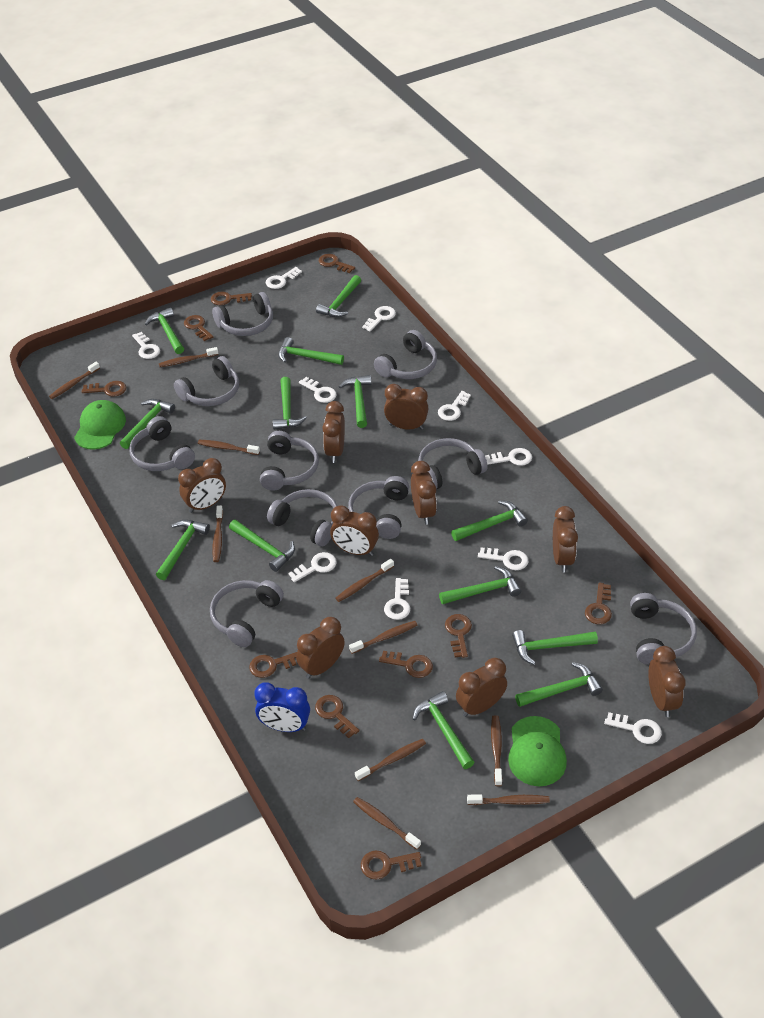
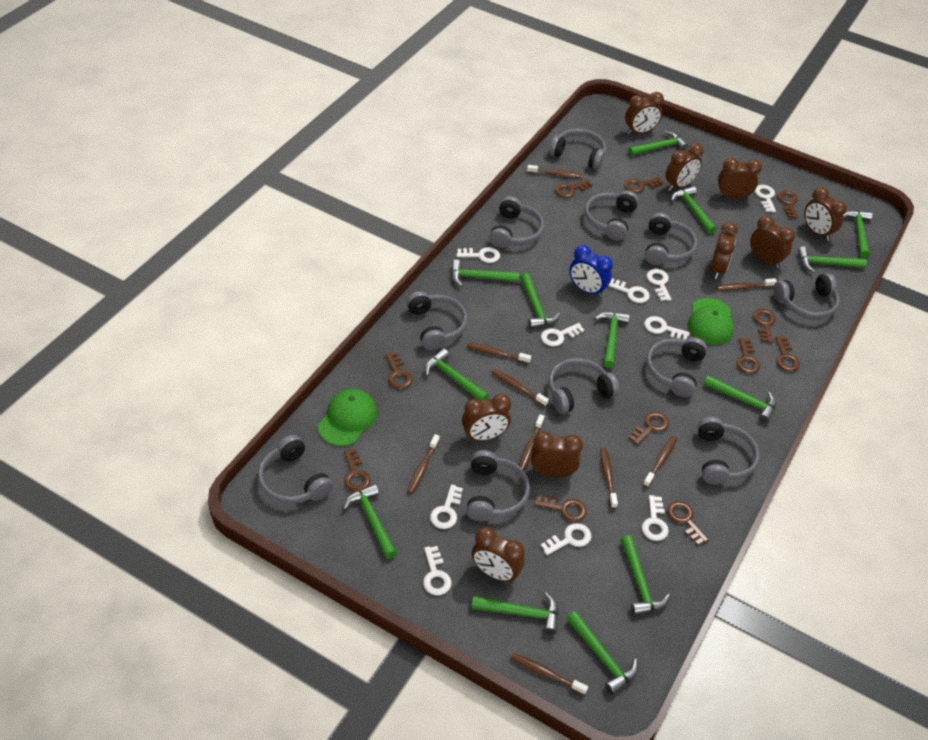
brown key: [82,381,126,397] [184,315,213,341] [211,292,252,305] [249,652,297,678] [315,695,359,738] [319,254,355,273] [361,850,422,880] [379,651,433,678] [445,614,472,658] [585,582,612,624] = 10 -> [344,449,371,492] [385,352,412,389] [534,494,587,522] [555,179,593,198] [624,177,663,193] [629,412,669,445] [667,501,708,545] [736,338,760,374] [753,309,776,343] [775,336,800,372] [777,190,798,218] = 11
brown toothbrush: [49,362,100,399] [159,347,218,367] [198,440,260,455] [212,505,223,562] [336,559,394,602] [349,621,417,654] [353,797,421,850] [355,739,426,781] [467,794,550,805] [491,715,503,786] = 10 -> [407,434,440,494] [467,343,531,364] [491,369,549,407] [510,653,588,695] [519,414,544,471] [527,165,583,178] [600,448,618,509] [643,436,677,487] [716,278,777,290] = 9
grey headphones: [129,416,195,471] [174,356,239,406] [210,580,284,647] [212,292,273,336] [260,431,319,491] [267,489,337,546] [348,476,409,539] [374,330,437,379] [418,438,488,489] [630,593,697,665] = 10 -> [258,435,333,504] [407,291,467,350] [466,450,530,521] [489,196,544,248] [548,358,619,414] [549,129,606,170] [584,190,639,241] [645,213,697,265] [646,337,707,397] [698,417,759,484] [773,273,840,319] = 11

